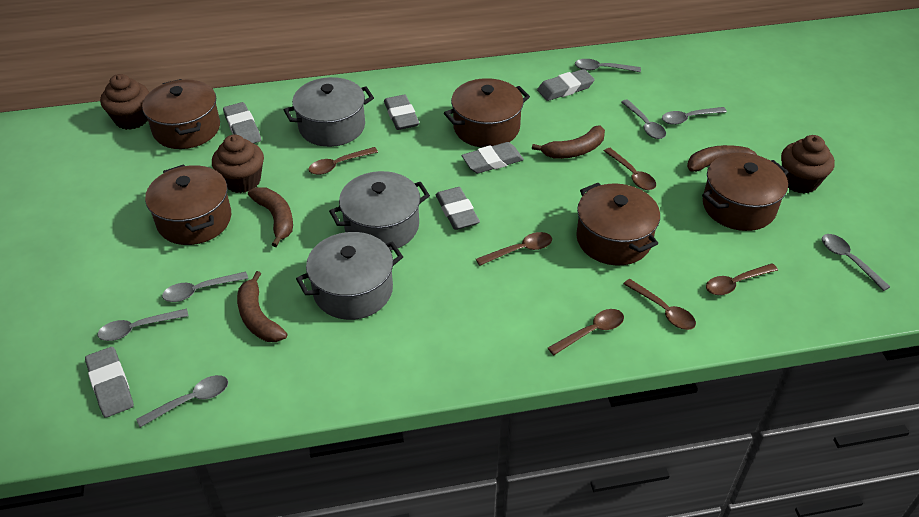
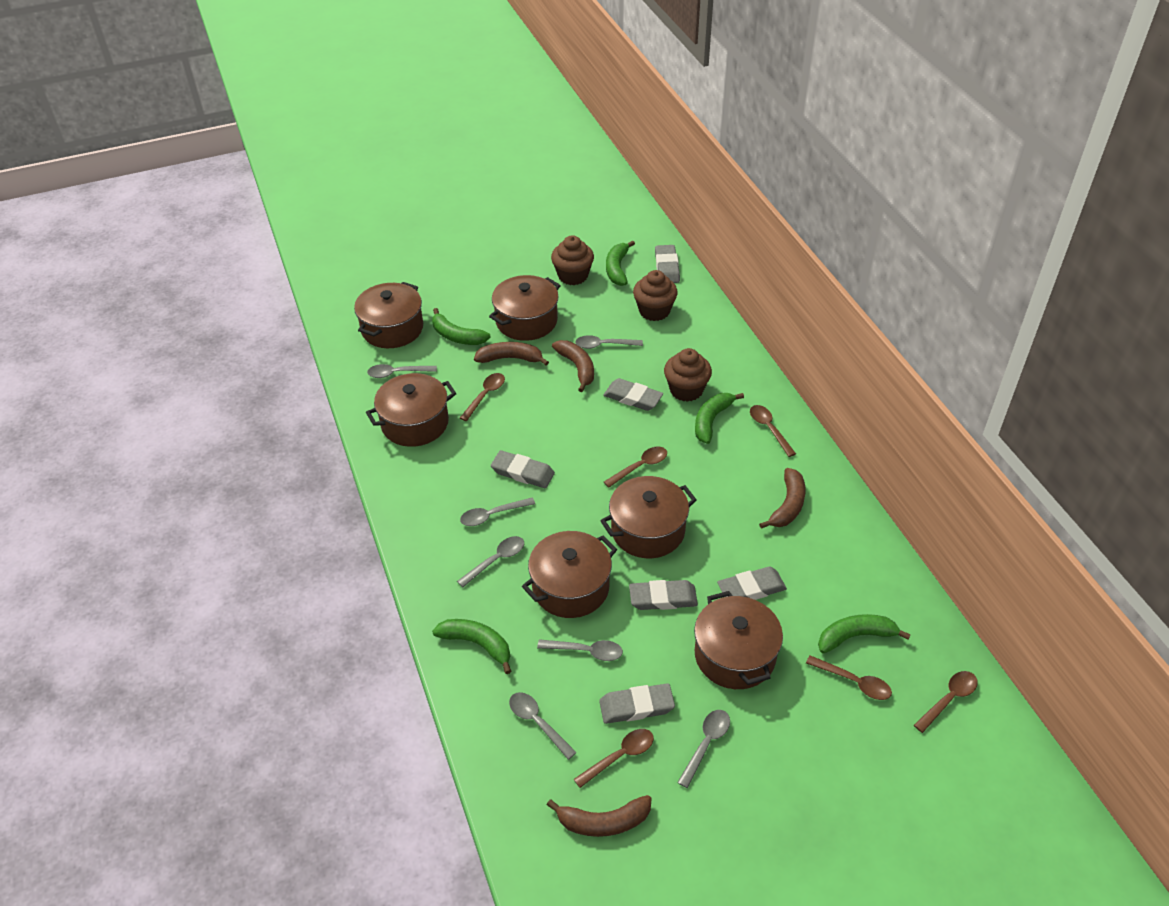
brown pot: [142,79,220,149] [145,164,231,245] [444,78,530,147] [576,183,660,265] [702,153,789,231] = 5 -> [354,282,423,348] [366,373,456,447] [489,275,561,341] [522,531,617,618] [600,476,697,558] [694,591,783,689] = 6
green banana: none = 0 -> [432,308,491,345] [432,619,511,674] [606,240,635,286] [695,393,744,444] [818,614,911,654] = 5
grey pot: [284,77,374,147] [296,232,403,320] [329,171,430,251] = 3 -> none = 0

